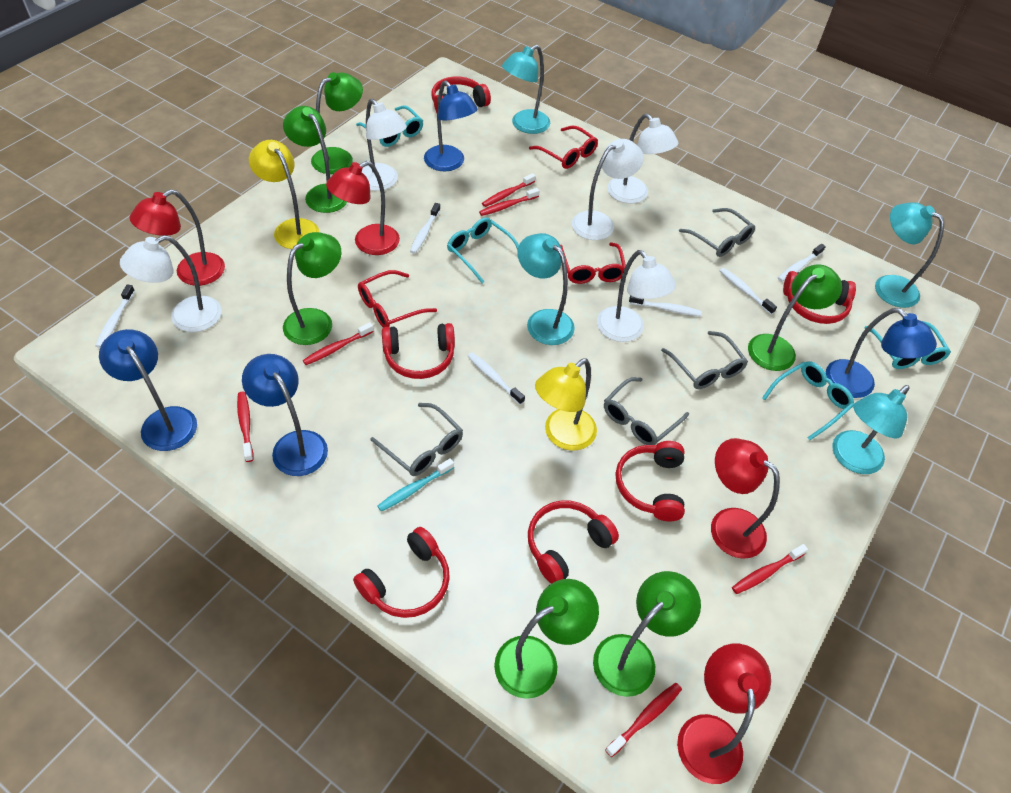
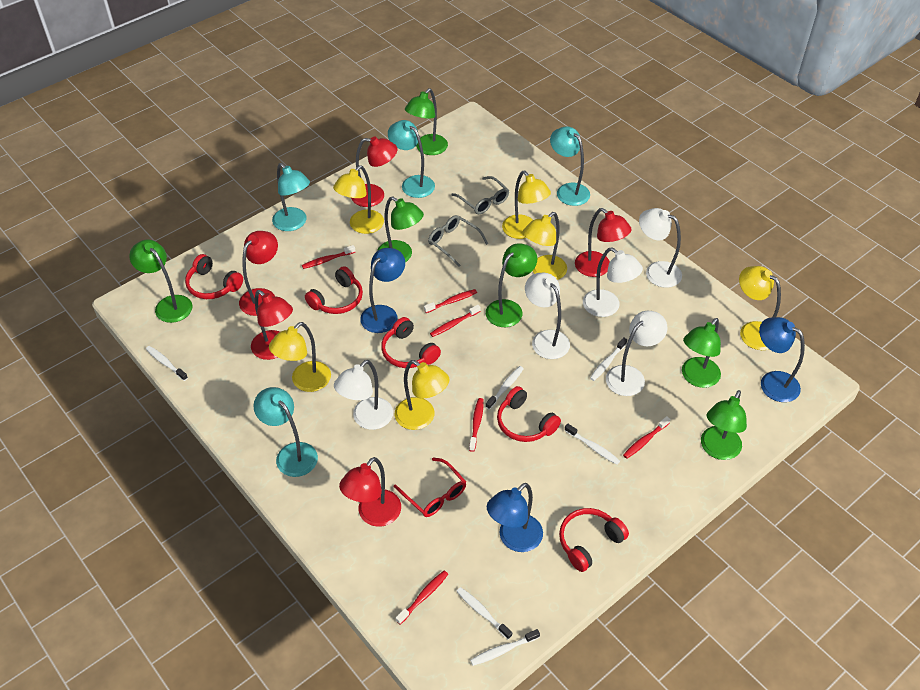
blue lamp: [99,329,197,451] [242,354,328,476] [424,80,478,171] [826,308,937,398] = 4 -> [360,248,405,333] [487,483,543,552] [759,317,805,402] = 3
grey glasses: [370,403,463,476] [604,377,689,445] [661,331,748,389] [679,208,755,257] = 4 -> [428,215,488,267] [451,176,509,214] = 2
red glasses: [358,270,437,328] [529,126,598,169] [560,242,626,284] = 3 -> [394,458,466,517] = 1
red headphones: [353,527,450,618] [382,323,455,379] [431,77,491,113] [528,500,619,584] [616,441,685,522] [783,271,856,324] = 6 -> [185,254,243,299] [305,266,363,314] [381,317,441,368] [497,386,561,442] [559,508,629,572] = 5
red lamp: [130,189,225,286] [326,161,400,255] [677,644,771,784] [711,438,780,559] = 4 -> [239,231,278,316] [251,290,293,360] [339,457,401,527] [351,137,398,207] [575,208,632,277] = 5
turquoise glasses: [356,105,423,147] [447,217,519,283] [762,361,854,440] [864,321,951,369] = 4 -> none = 0
turquoise toothbrush: [377,458,454,512] = 1 -> none = 0
yellow lamp: [249,140,319,249] [535,358,597,451] = 2 -> [269,322,331,392] [333,165,384,234] [395,360,450,430] [502,171,551,239] [523,212,567,280] [739,266,781,350] = 6

